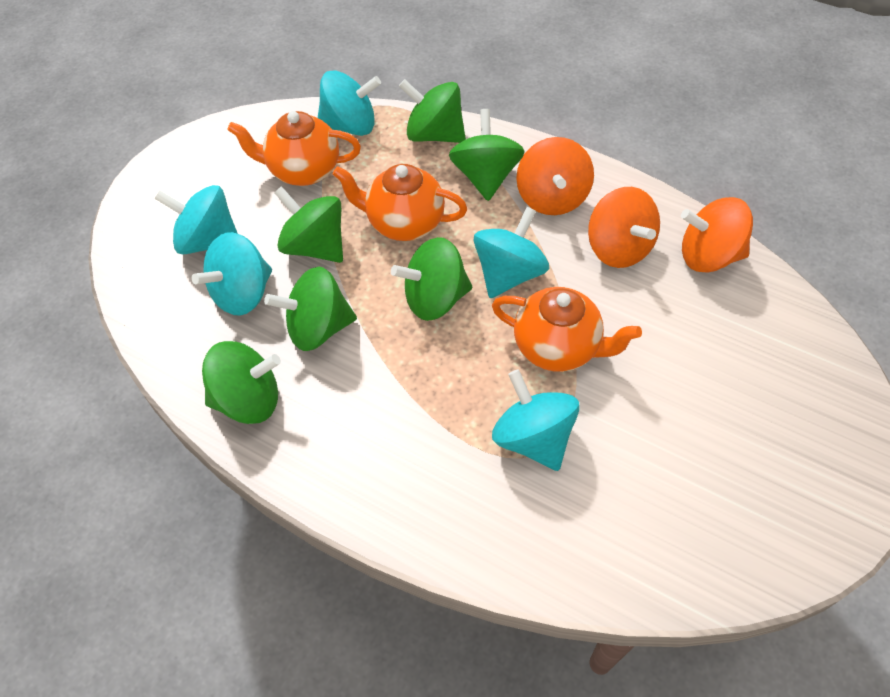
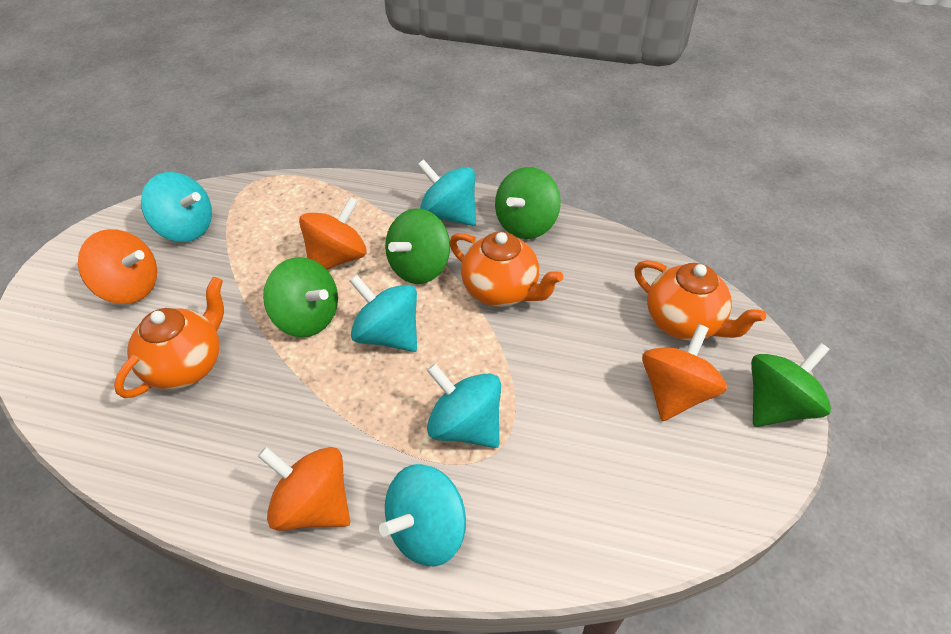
green spinning top: [202,341,281,424] [264,267,357,351] [274,186,343,263] [391,237,472,321] [399,79,466,143] [449,109,524,201] = 6 -> [263,257,338,337] [385,208,450,284] [495,167,561,239] [751,343,831,427] = 4
orange spinning top: [516,137,594,215] [588,187,660,268] [681,197,753,272] = 3 -> [78,229,157,304] [258,447,350,531] [299,197,367,270] [642,324,727,421] = 4

